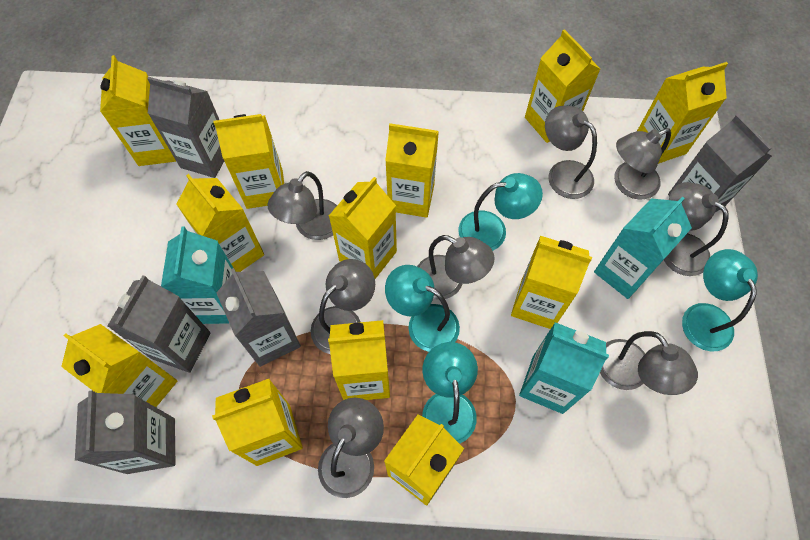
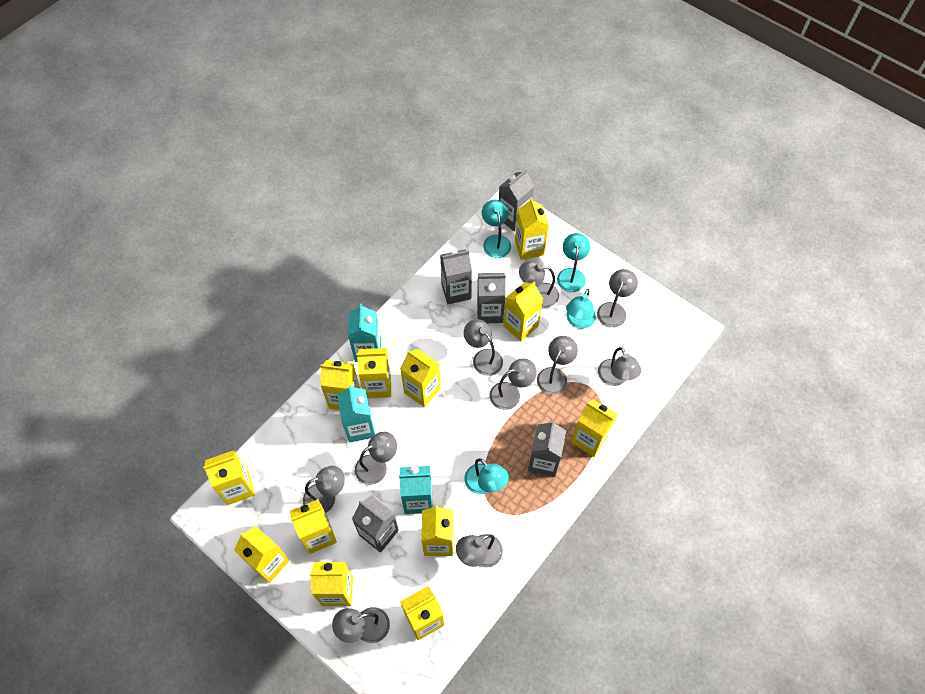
grey lamp: [267,171,337,240] [310,259,375,354] [318,398,384,498] [417,235,495,300] [545,106,597,199] [600,331,698,395] [614,128,671,200] [664,182,729,276] = 8 -> [303,466,345,513] [332,607,390,643] [355,432,397,485] [456,534,503,568] [464,319,503,376] [489,359,537,410] [519,261,559,308] [537,336,578,395] [597,269,638,328] [598,347,641,386] = 10

